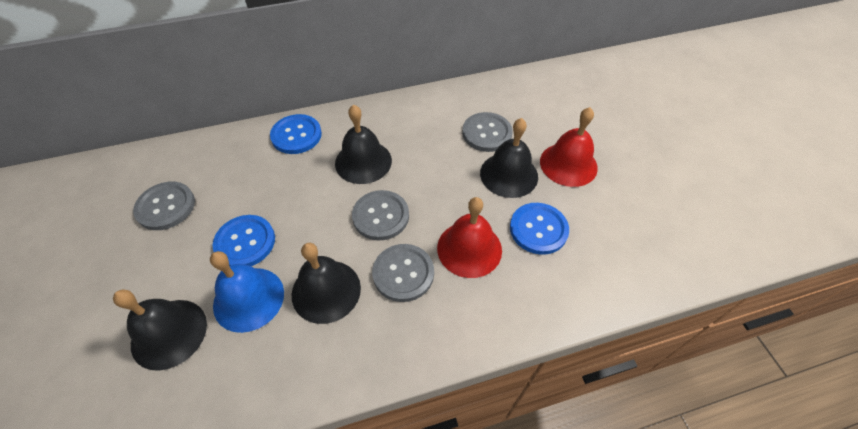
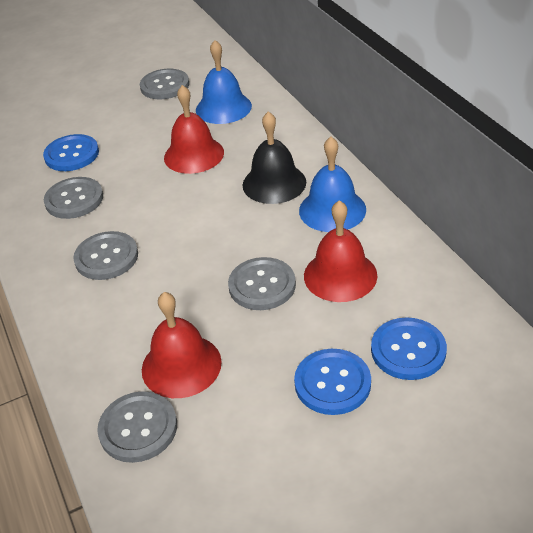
black bell: [113,289,207,371] [292,243,361,324] [335,104,392,184] [480,118,538,198] = 4 -> [243,111,306,204] = 1
blue bell: [210,251,284,333] = 1 -> [196,40,252,124] [299,137,366,232] = 2
grey button: [133,182,195,230] [352,190,409,240] [372,244,434,302] [462,112,513,152] = 4 -> [44,177,103,219] [73,231,138,280] [97,391,177,463] [140,69,189,99] [228,257,296,310] = 5
red bell: [437,197,502,278] [540,107,598,187] = 2 -> [142,292,222,398] [164,85,224,174] [304,200,377,302] = 3

